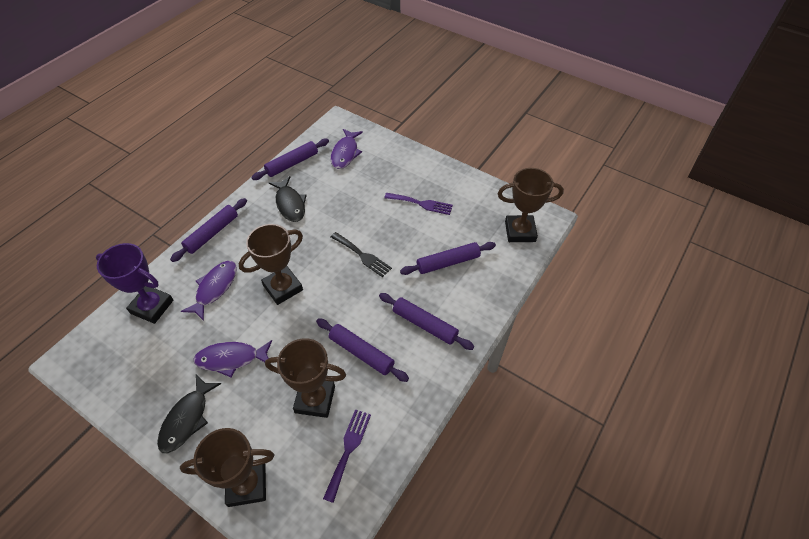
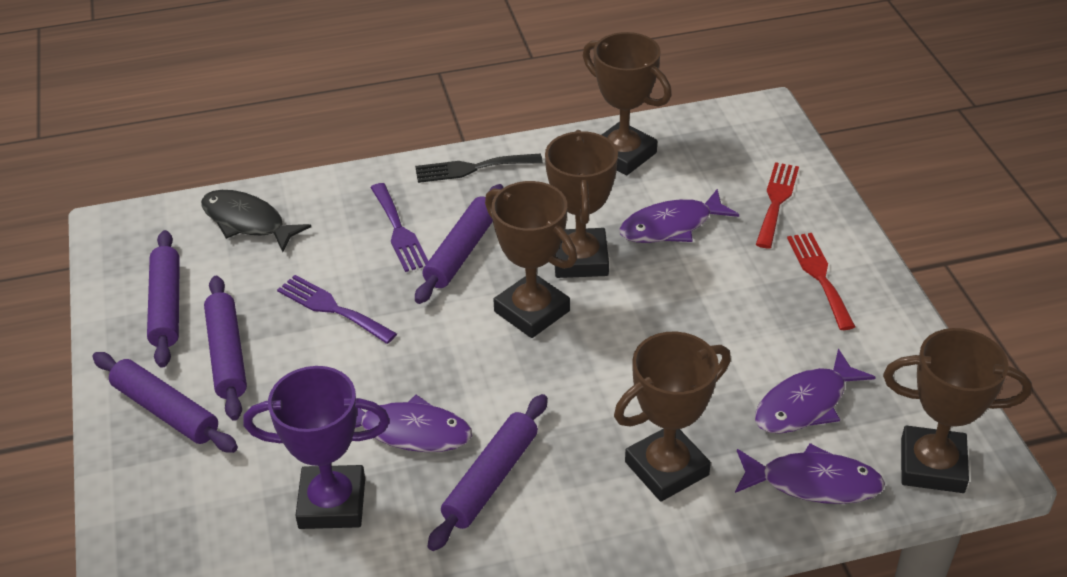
black fish: [157,375,221,453] [269,176,307,222] = 2 -> [201,190,311,252] = 1
brown trophy: [180,428,274,507] [239,224,303,305] [265,338,346,418] [498,168,564,242] = 4 -> [485,181,577,338] [545,130,618,278] [583,32,671,175] [614,332,731,501] [883,328,1032,493] = 5
purple fish: [181,261,237,321] [193,340,272,377] [331,129,363,169] = 3 -> [355,395,472,452] [619,189,739,243] [735,443,885,504] [755,349,876,434] = 4
red fork: none = 0 -> [756,162,799,248] [787,233,855,330] = 2

